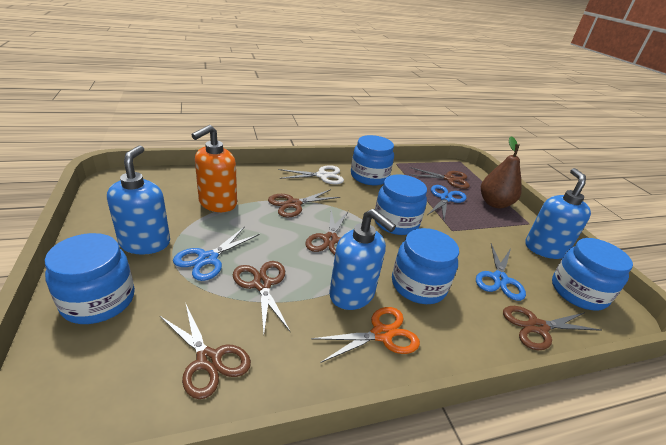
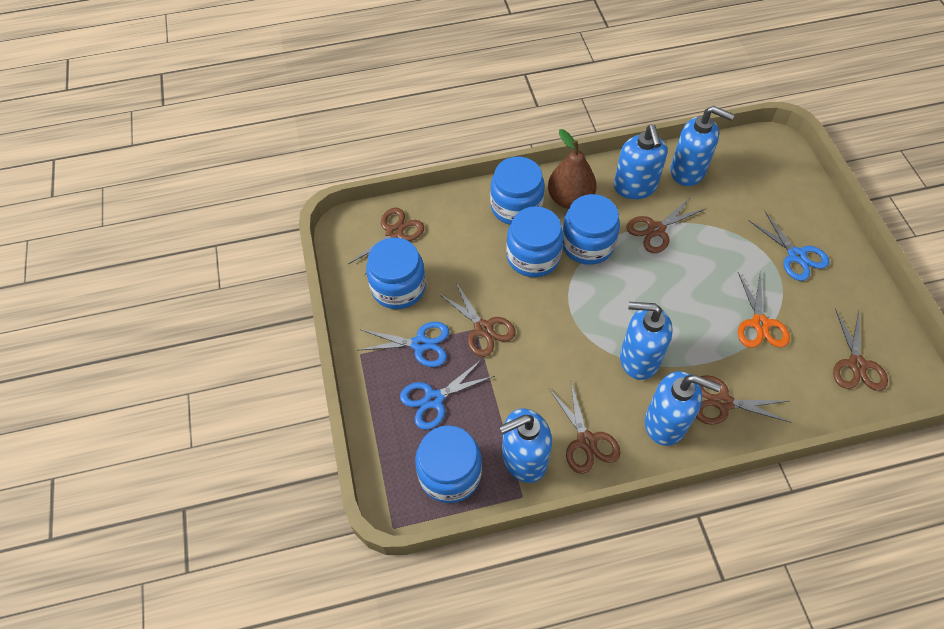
blue soap dispenser: [107,145,170,255] [329,209,396,310] [525,168,591,259] = 3 -> [499,409,552,483] [614,125,667,199] [620,302,673,380] [645,371,721,446] [671,106,735,186] = 5
orange soap dispenser: [192,125,237,212] = 1 -> none = 0
white scissors: [279,165,344,184] = 1 -> none = 0

